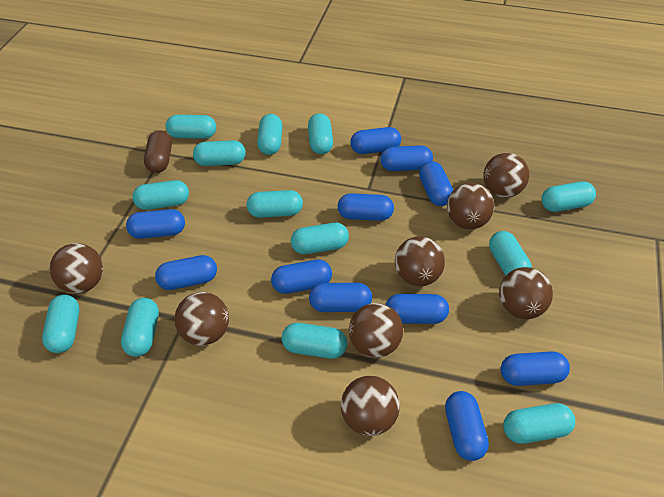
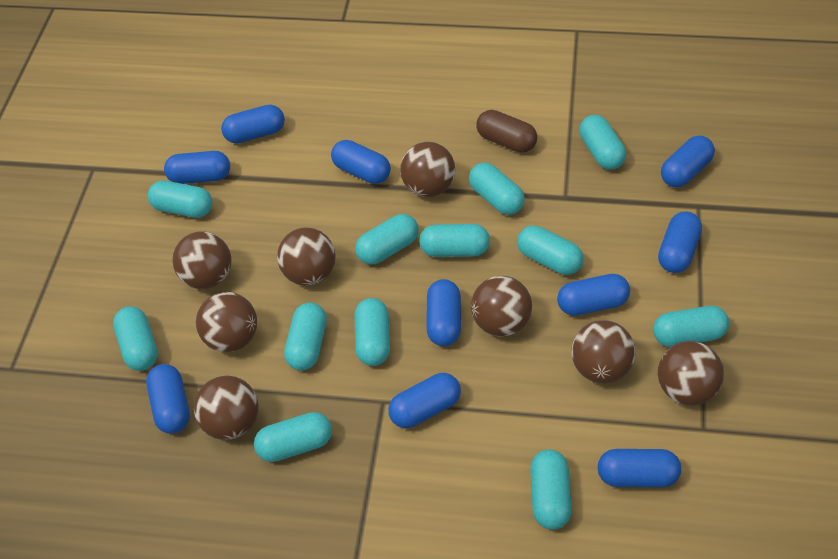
blue capsule: [126,209,185,239] [155,255,217,290] [271,260,332,294] [309,283,372,312] [338,193,394,221] [350,127,401,154] [380,145,433,171] [385,294,449,324] [419,161,453,206] [445,391,489,461] [501,351,570,386] = 11 -> [146,364,190,434] [164,151,230,184] [221,105,285,143] [331,140,391,184] [388,373,461,428] [426,279,461,346] [557,274,630,316] [598,449,681,487] [658,212,702,273] [661,135,715,188] = 10
turquoise capsule: [42,295,79,353] [121,298,159,357] [132,180,189,210] [166,115,216,139] [193,140,246,166] [247,190,303,218] [257,114,282,155] [282,323,347,359] [291,223,349,254] [308,113,333,154] [489,231,532,276] [503,403,575,444] [542,181,596,212] = 13 -> [113,306,158,371] [148,181,212,218] [254,412,332,462] [284,303,327,370] [354,298,390,366] [355,214,419,265] [419,224,490,257] [469,163,525,215] [517,226,583,275] [530,450,572,530] [579,115,626,170] [653,306,729,347] = 12

